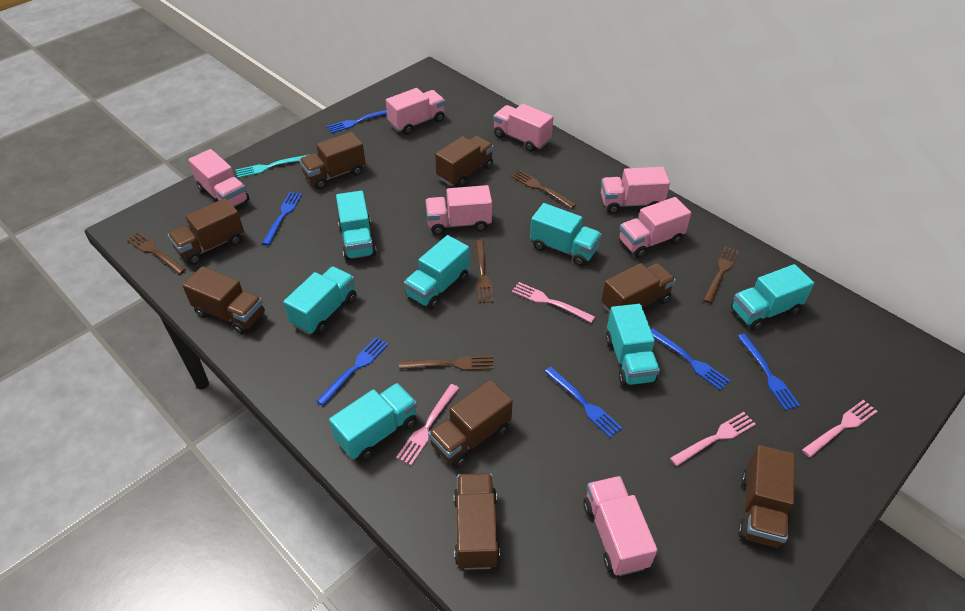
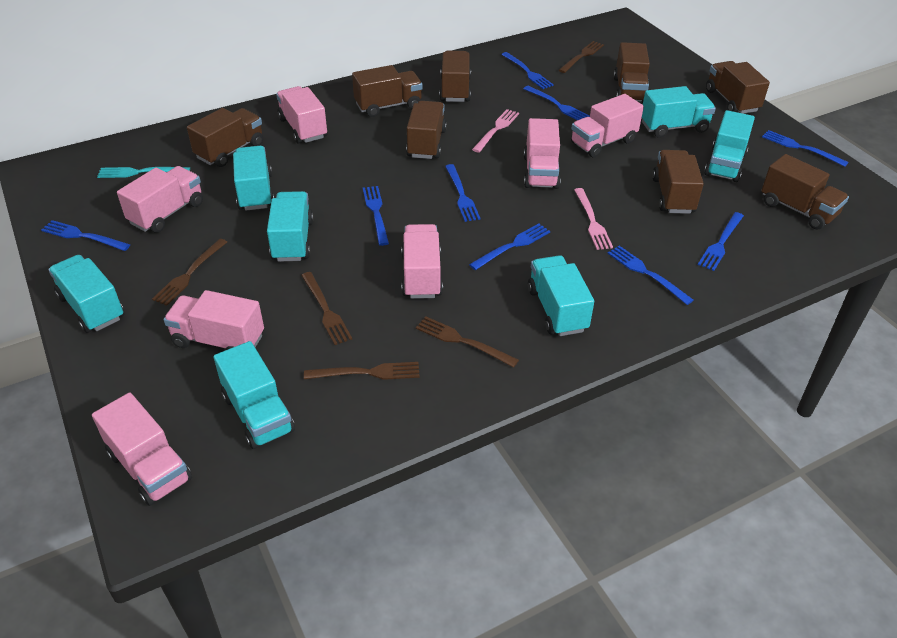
blue fork: [262,192,302,245] [316,337,388,406] [327,110,387,133] [545,367,622,438] [651,328,730,390] [738,334,800,410] = 6 -> [41,220,130,251] [363,186,389,246] [445,164,481,222] [469,223,550,270] [501,52,554,89] [523,86,590,120] [607,246,694,305] [698,212,744,271] [762,130,849,167] = 9
pink fork: [396,384,459,466] [512,282,595,323] [670,412,756,466] [802,400,877,458] = 4 -> [472,109,519,153] [574,188,613,250] = 2

